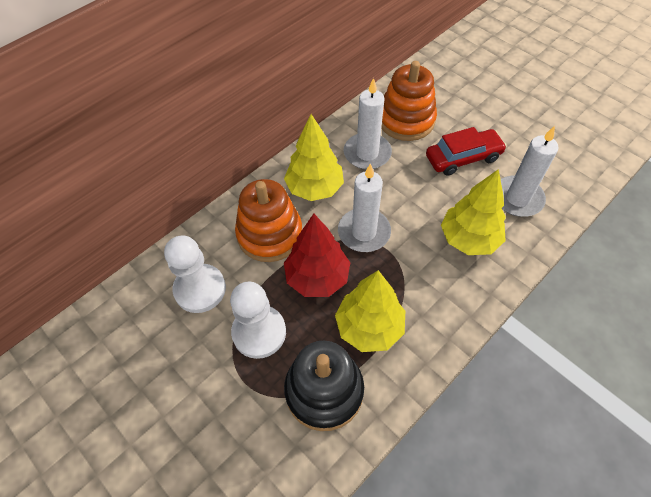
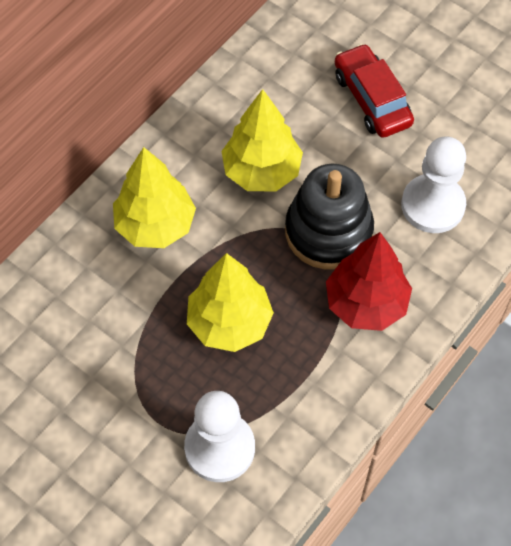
orange stacking toy: [235,179,302,262] [381,61,437,141] = 2 -> none = 0
white candle: [338,163,391,252] [344,78,392,170] [501,126,558,217] = 3 -> none = 0

